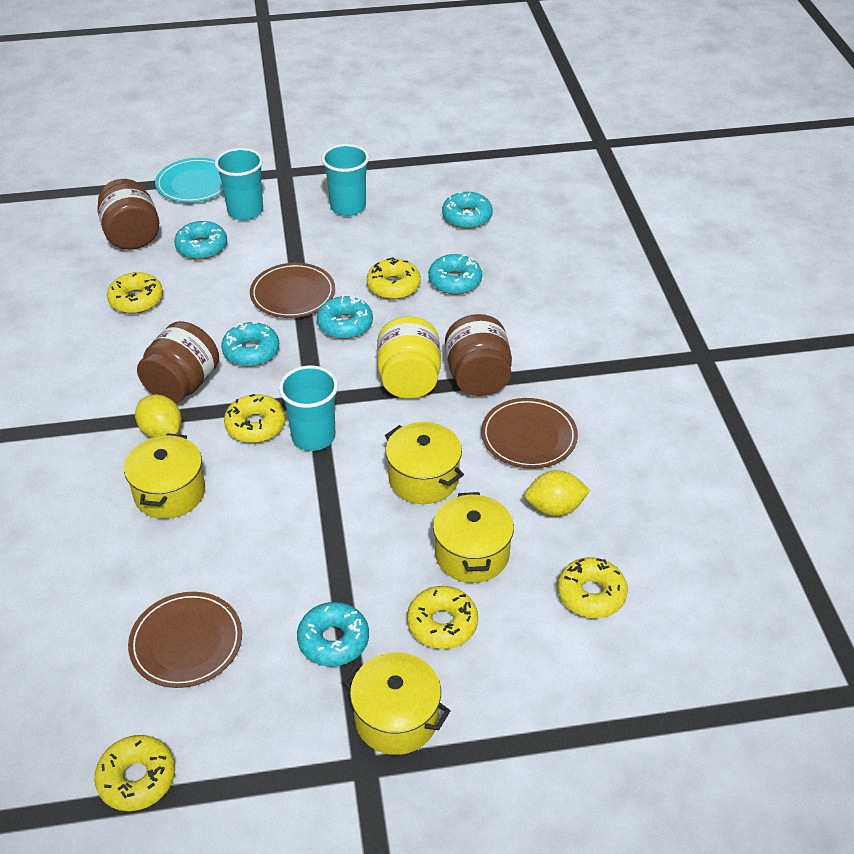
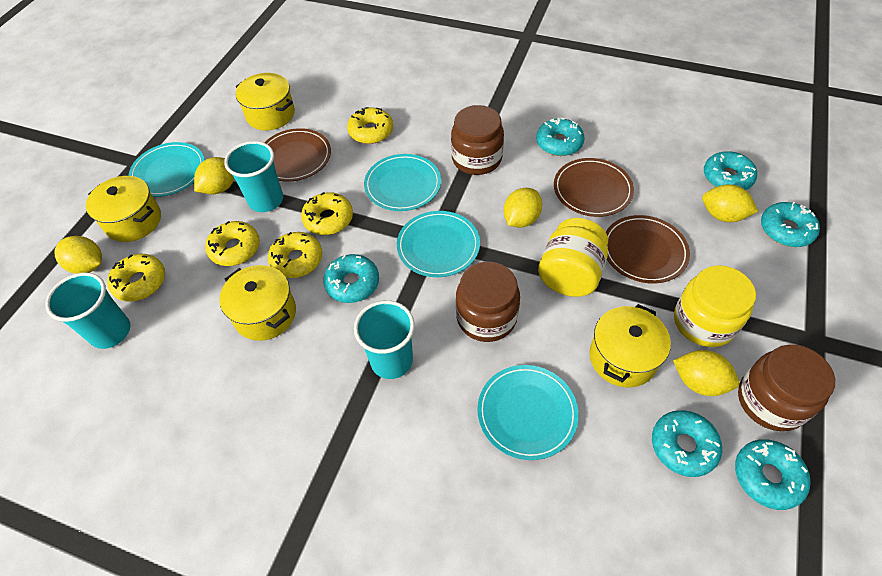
turquoise plate: [155,158,223,203] = 1 -> [129,142,205,197] [364,154,441,211] [397,211,480,277] [477,365,579,460] = 4
yellow donut: [94,735,175,811] [107,272,163,314] [224,394,286,443] [367,257,421,299] [407,586,478,649] [558,557,628,618] = 6 -> [107,254,165,302] [205,221,260,266] [268,232,322,278] [301,192,353,235] [347,107,393,144] = 5
yellow jar: [377,316,441,399] = 1 -> [538,218,608,297] [674,265,756,347] = 2
yellow lemon: [135,394,182,438] [525,470,590,516] = 2 -> [54,236,102,274] [194,157,234,194] [503,188,542,228] [673,350,739,396] [702,184,758,222] = 5

